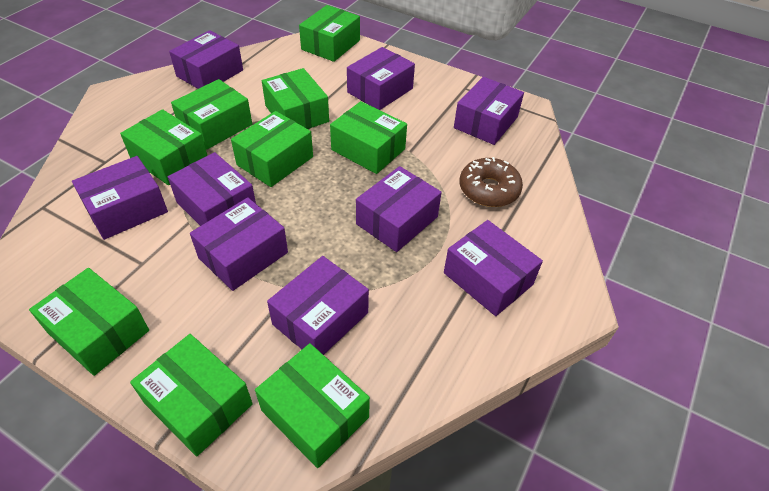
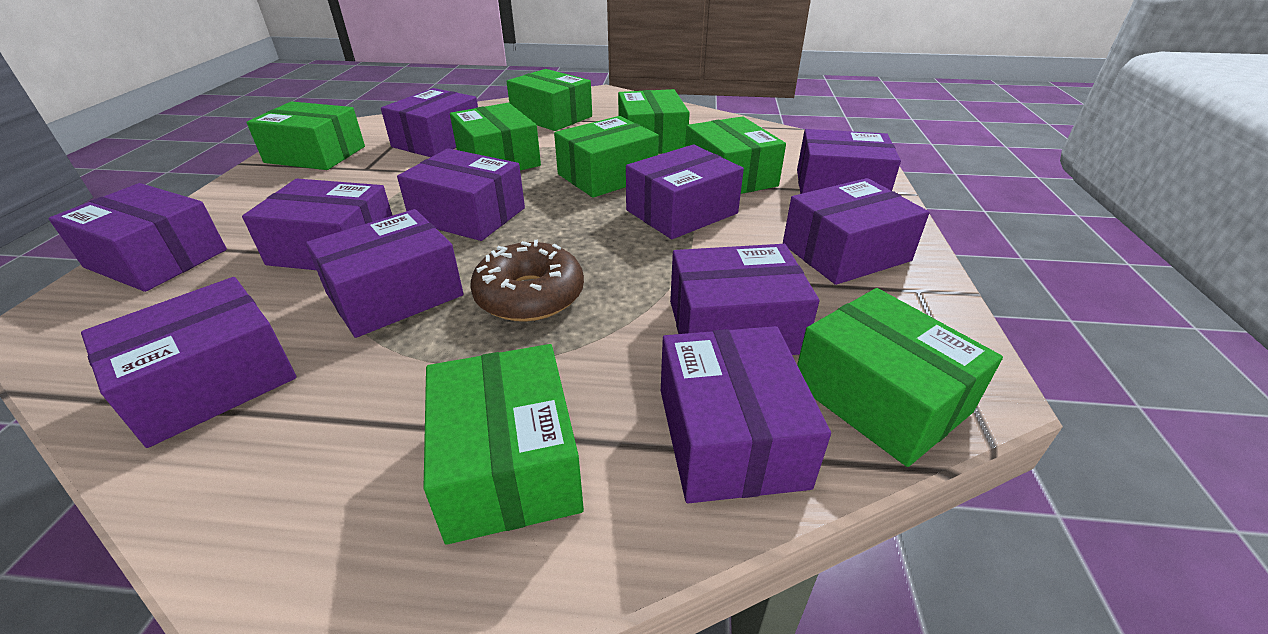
green box: [29,268,149,376] [120,109,207,185] [130,334,253,457] [171,79,252,150] [231,111,313,187] [255,343,370,468] [262,68,329,129] [299,5,360,62] [330,101,407,174] = 9 -> [246,101,365,170] [423,344,584,545] [450,103,541,170] [506,69,592,131] [554,116,659,198] [618,89,690,154] [685,116,786,194] [797,288,1003,467] = 8
purple box: [72,156,168,240] [168,152,256,226] [169,30,243,89] [190,197,288,291] [267,256,369,355] [347,47,415,110] [356,166,442,252] [444,220,543,316] [454,77,524,145] = 9 -> [48,183,227,292] [81,277,296,448] [242,179,392,270] [306,209,464,338] [381,88,478,157] [397,148,525,241] [626,145,744,239] [661,326,831,504] [670,244,819,355] [783,178,929,285] [797,129,901,194] = 11

